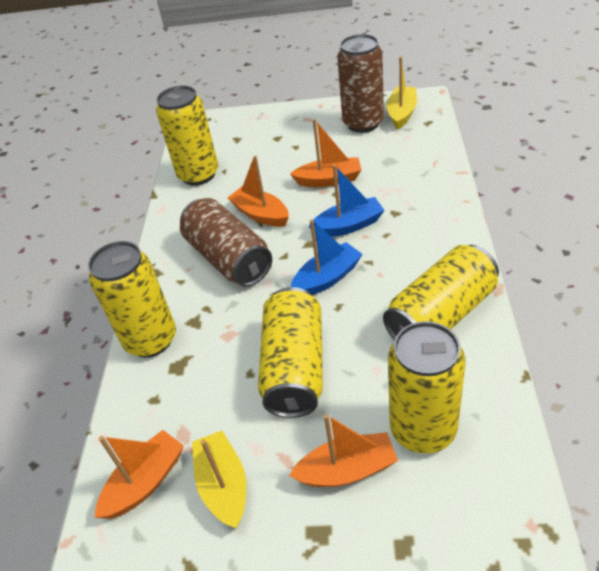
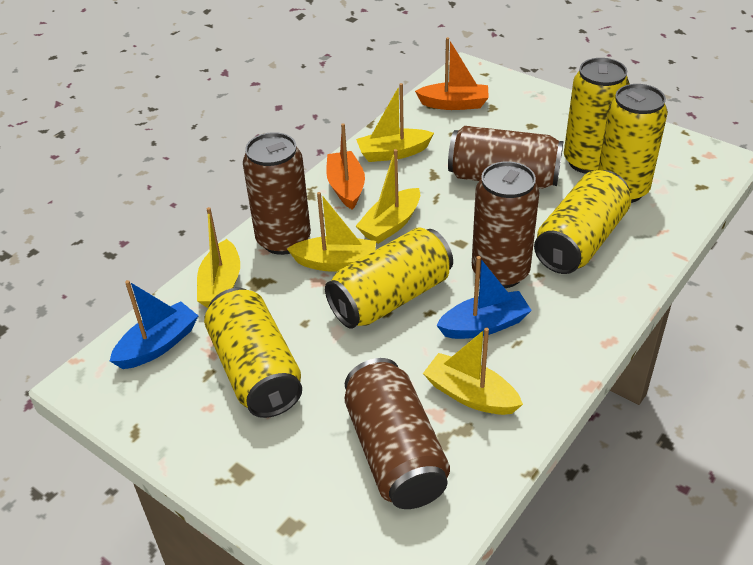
brown can: [180,198,272,287] [337,34,384,133] = 2 -> [243,132,311,255] [344,358,450,509] [448,126,563,189] [472,161,540,288] = 4
orange boat: [95,430,184,519] [228,155,289,227] [289,414,398,487] [290,119,361,187] = 4 -> [326,123,365,210] [415,37,489,110] = 2
yellow boat: [192,431,247,528] [387,57,417,129] = 2 -> [197,207,240,308] [287,192,376,272] [356,83,434,162] [356,149,420,244] [423,328,523,415] = 5

